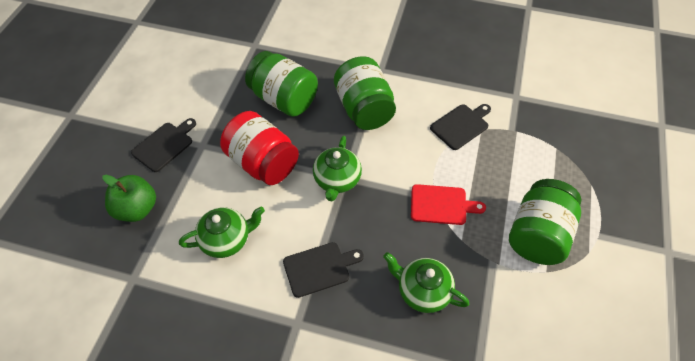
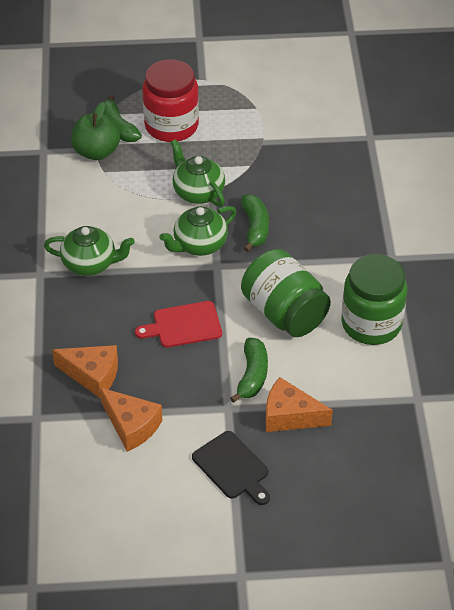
black cutting board: [131,118,196,172] [283,242,364,298] [430,104,491,150] = 3 -> [192,431,270,505] = 1
green banana: none = 0 -> [103,94,142,142] [230,338,268,403] [241,194,269,252] = 3
green jar: [245,51,318,117] [334,56,396,130] [509,179,581,265] = 3 -> [241,249,331,337] [341,254,407,345] = 2
orange cheese: none = 0 -> [52,345,118,399] [100,388,162,452] [266,377,333,432] = 3

